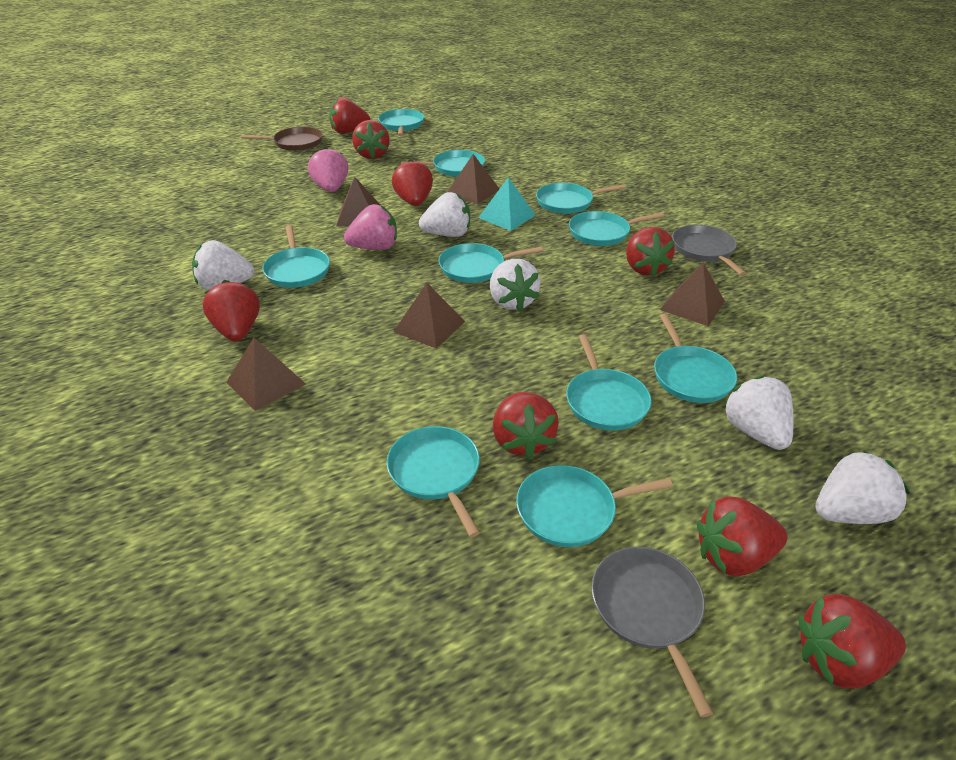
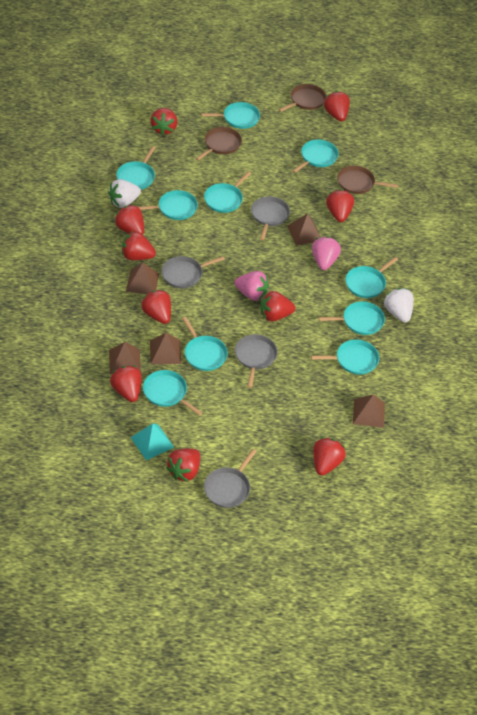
brown pan: [241,127,323,151] = 1 -> [196,127,242,161] [278,84,326,112] [337,165,398,194] = 3
grey pan: [592,547,714,718] [672,225,746,276] = 2 -> [161,256,225,288] [204,449,257,508] [235,334,278,388] [251,196,290,240] = 4
red strawberry: [202,280,260,342] [329,97,370,134] [352,120,390,159] [392,159,433,206] [493,392,559,459] [626,227,675,277] [697,496,787,576] [798,594,906,689] = 8 -> [110,366,142,402] [114,205,144,234] [122,231,156,260] [141,289,171,324] [150,108,177,135] [166,448,200,481] [261,291,295,321] [313,437,346,476] [324,91,350,121] [326,189,354,222] = 10
white strawberry: [192,240,254,290] [419,192,470,237] [490,259,541,311] [723,375,794,450] [816,450,910,524] = 5 -> [108,179,141,208] [384,288,414,322] = 2

